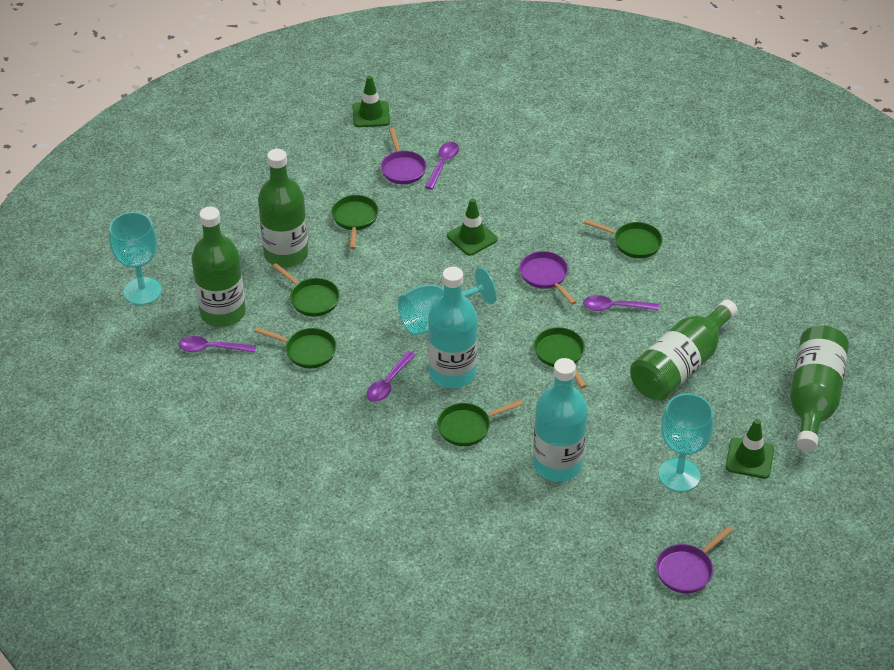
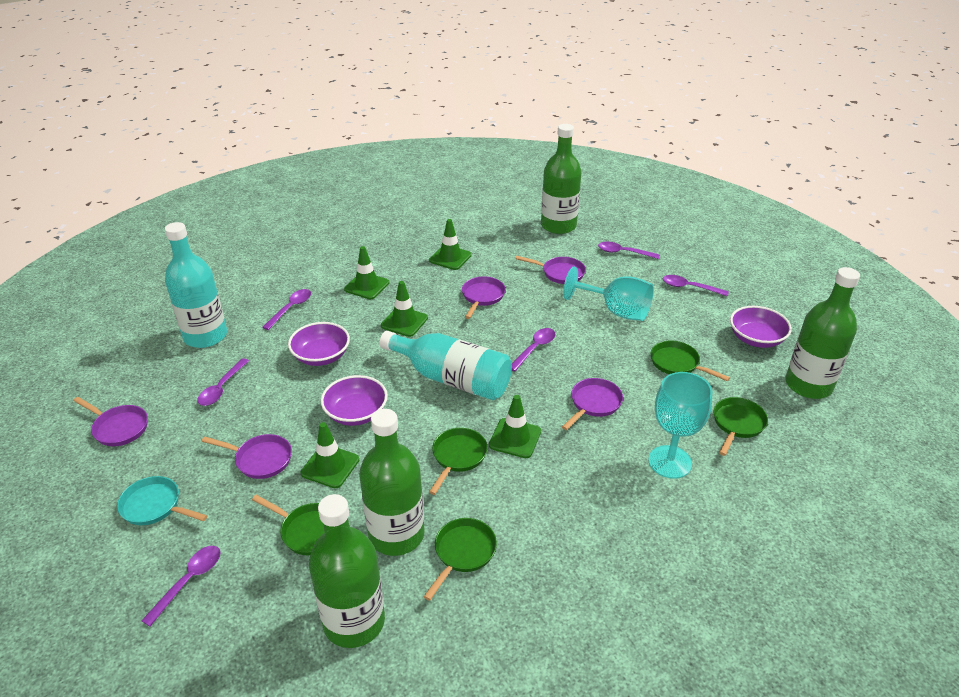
green pan: [254,327,337,368] [272,263,340,317] [331,195,379,249] [437,400,523,446] [534,327,586,388] [584,219,663,258] = 6 -> [252,495,325,555] [424,518,497,601] [429,428,488,495] [651,341,730,381] [714,397,768,456] = 5
green traffic cone: [352,76,390,127] [447,198,497,256] [726,419,774,479] = 3 -> [301,422,359,488] [344,246,389,299] [381,281,428,337] [429,219,472,270] [489,395,541,458] = 5
purple bowl: none = 0 -> [288,322,350,366] [321,375,388,426] [730,306,792,348] = 3
purple pan: [381,128,427,184] [519,251,576,305] [656,526,733,593] = 3 -> [73,397,148,446] [201,434,292,479] [462,276,505,319] [515,256,586,284] [562,378,623,430] = 5
purple spoon: [178,336,256,352] [367,351,416,402] [425,142,459,189] [583,295,659,311] = 4 -> [141,546,221,626] [197,358,249,406] [262,289,311,330] [512,328,555,371] [598,242,660,259] [663,275,729,296] = 6
turquoise goblet: [109,212,162,305] [398,268,497,335] [659,393,714,492] = 3 -> [563,266,654,321] [648,372,713,479] = 2
turquoise pan: none = 0 -> [117,476,208,525] = 1

